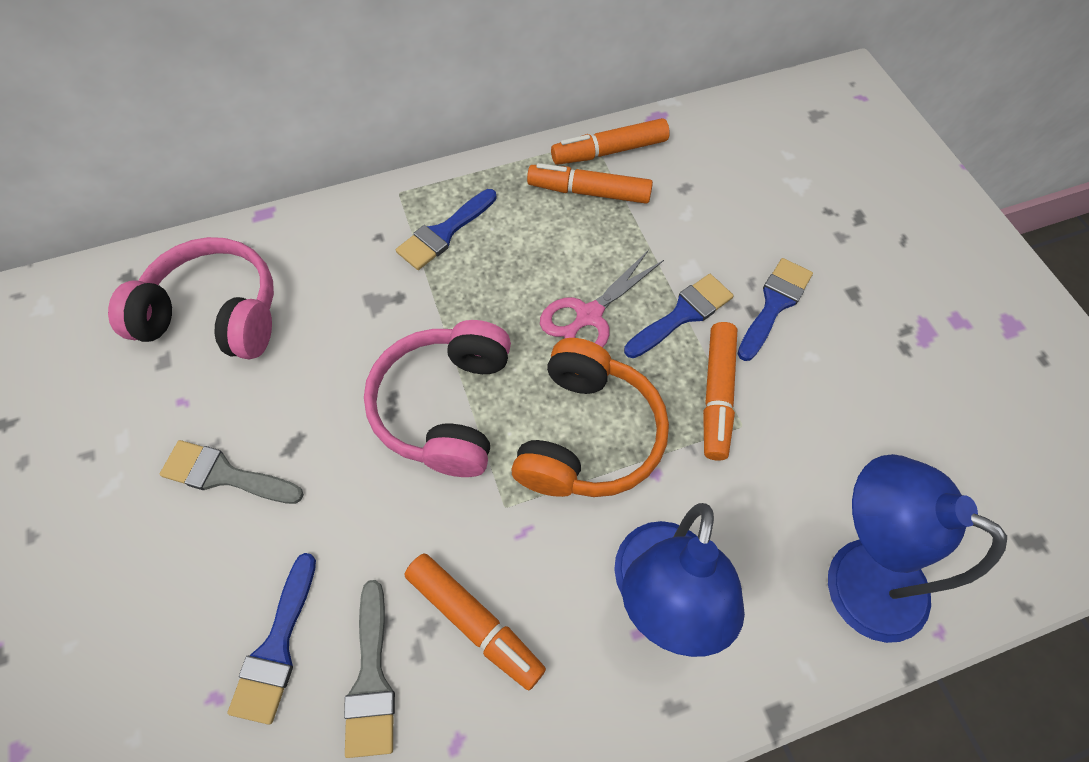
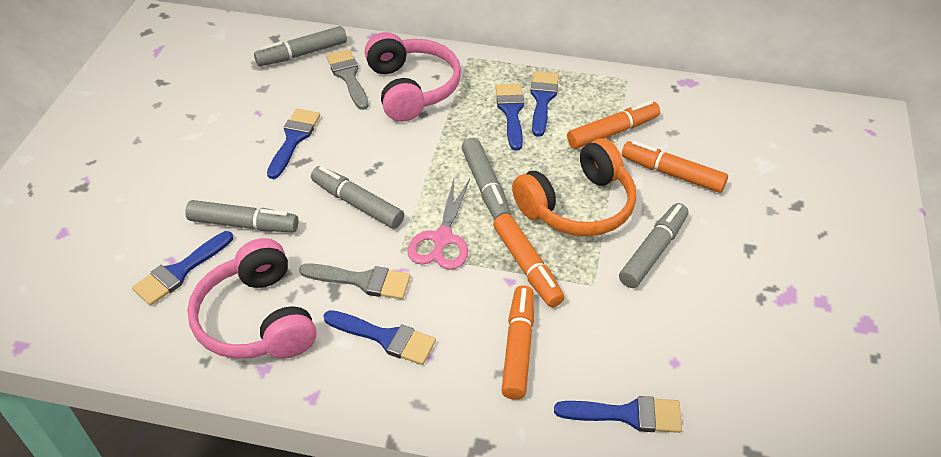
blue brush: [227,553,316,725] [396,189,497,270] [624,274,734,358] [738,258,813,361] = 4 -> [132,231,233,306] [267,109,320,179] [323,310,436,365] [496,84,524,151] [530,71,559,137] [554,396,682,433] = 6
blue lamp: [614,503,745,657] [828,454,1007,643] = 2 -> none = 0
grey marker: none = 0 -> [185,200,299,232] [254,26,347,66] [311,166,404,229] [462,138,511,220] [619,203,689,288] = 5

